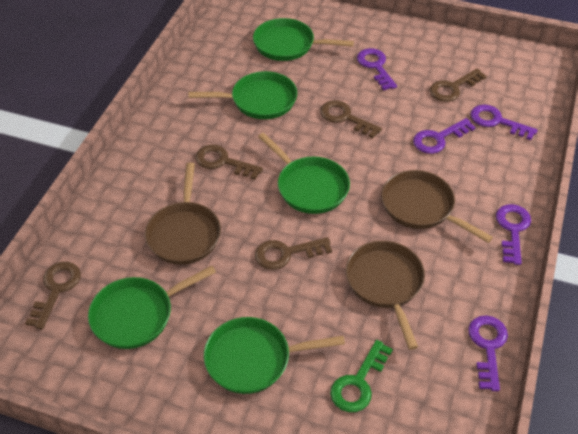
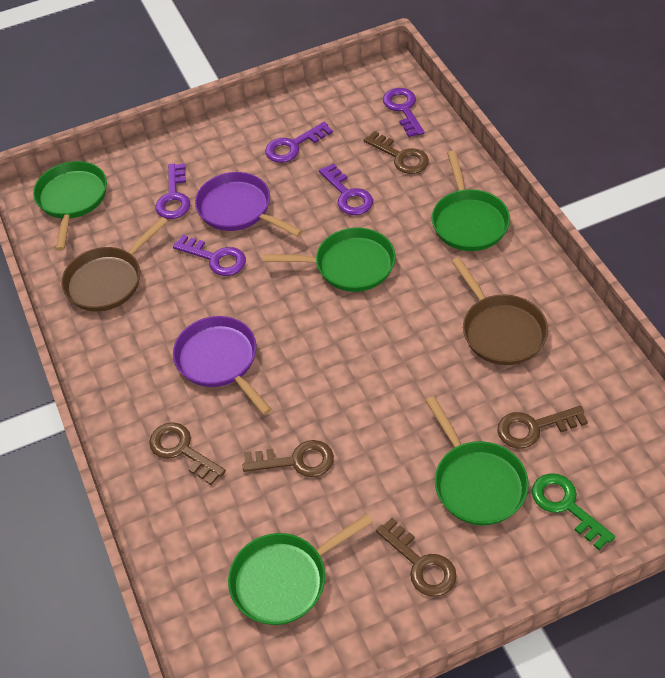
brown pan: [145,163,221,265] [346,241,425,350] [381,170,493,243] = 3 -> [61,217,168,312] [451,257,548,365] = 2
purple pan: none = 0 -> [173,316,272,415] [195,172,303,237] = 2

